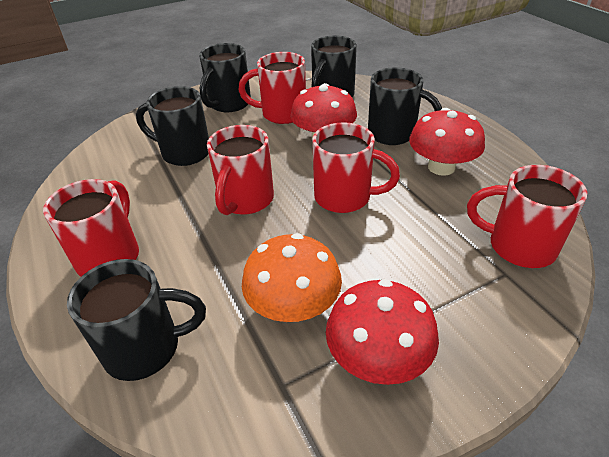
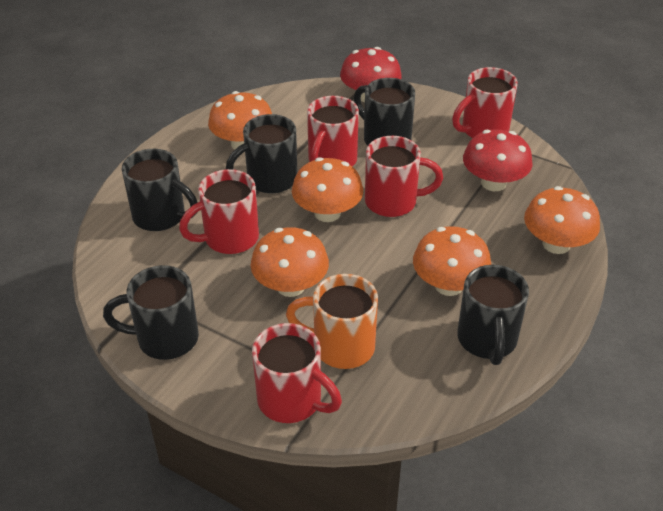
orange mug: none = 0 -> [286,274,378,369] = 1
orange mushroom: [242,233,342,322] = 1 -> [208,91,272,150] [251,227,329,297] [292,157,363,222] [413,226,491,296] [524,186,600,254] = 5
red mushroom: [290,83,357,139] [326,279,439,385] [409,108,485,176] = 3 -> [340,47,402,103] [463,129,533,191] = 2

